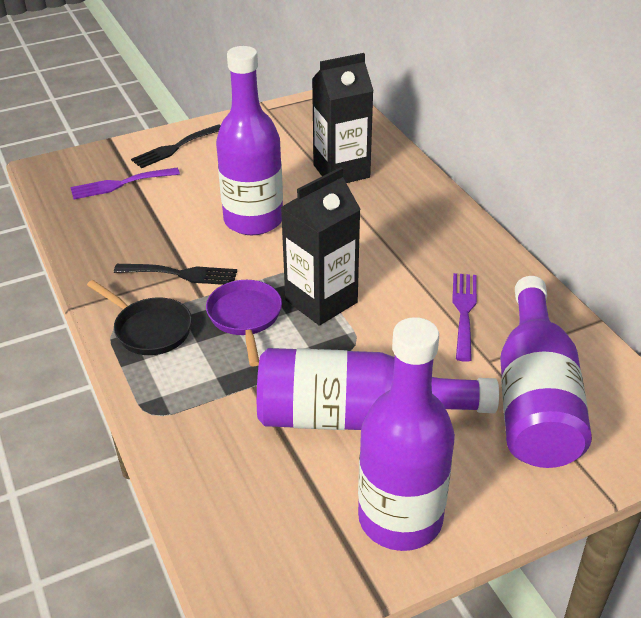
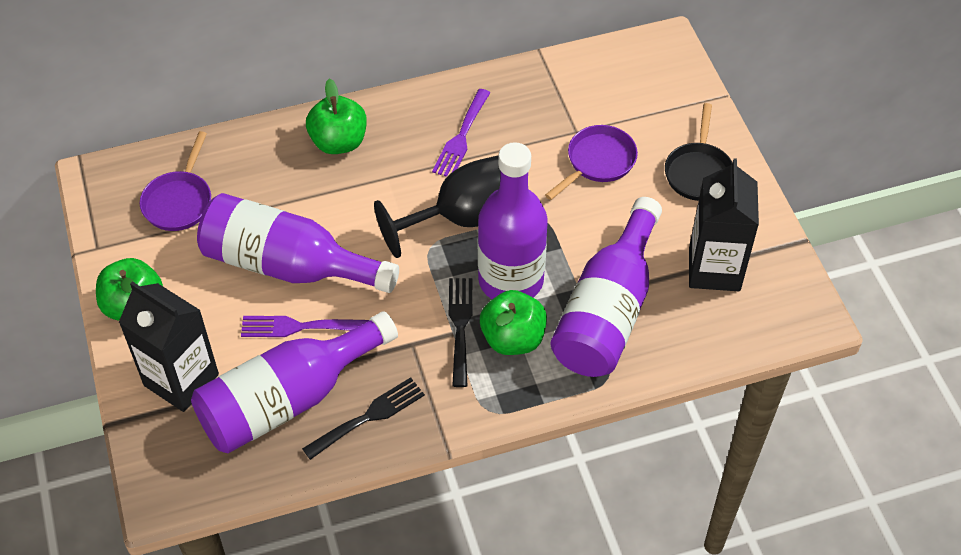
black goblet: none = 0 -> [374,155,501,258] = 1
green apple: none = 0 -> [96,258,163,321] [306,78,367,154] [480,290,547,355] = 3
purple pan: [206,280,282,366] = 1 -> [140,131,211,231] [545,125,638,200] = 2

